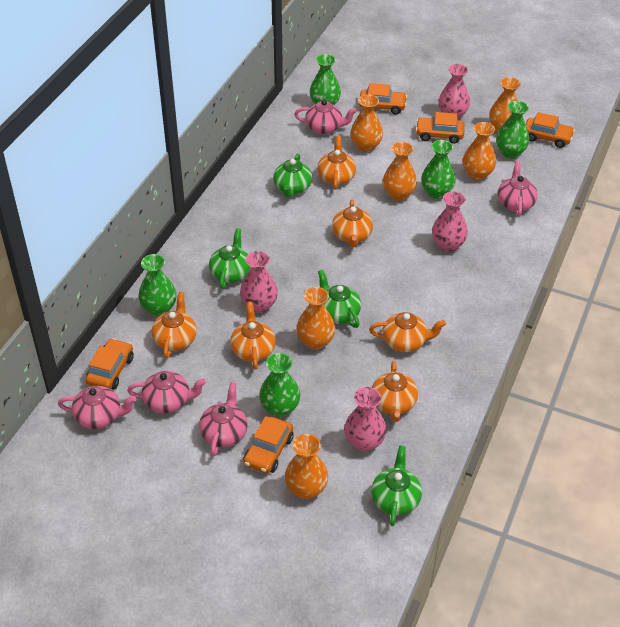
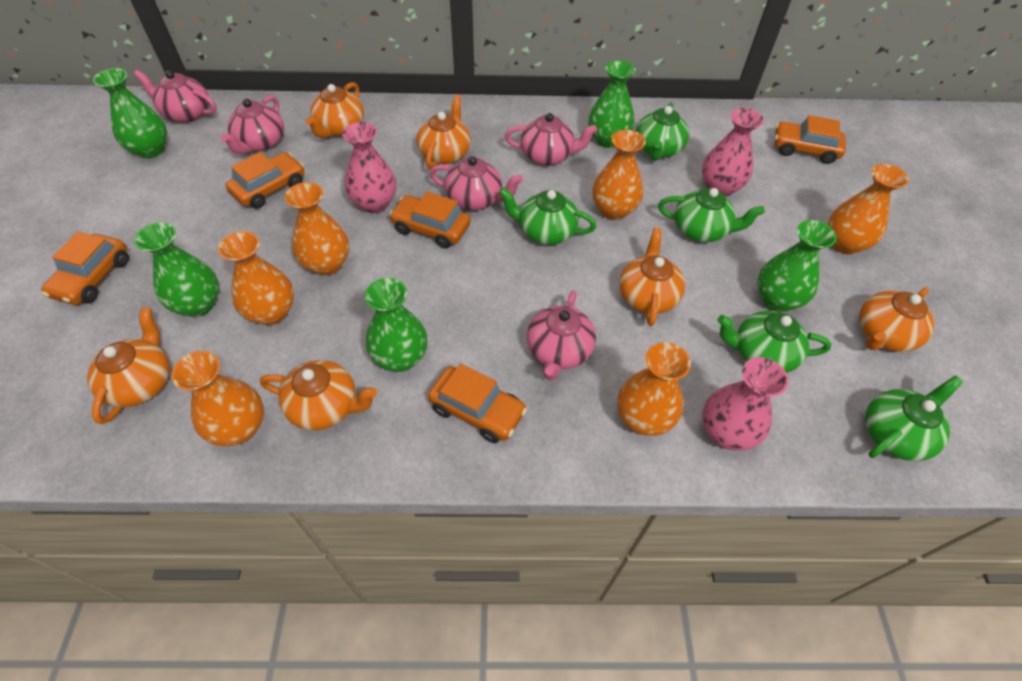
green teapot: [209,228,251,289] [273,153,313,198] [318,270,361,328] [371,445,422,526] = 4 -> [499,188,596,245] [636,103,689,161] [658,188,765,242] [717,311,831,373] [865,376,963,461] = 5
pink vase: [240,251,278,313] [344,387,387,452] [432,191,468,252] [438,64,470,119] = 4 -> [342,122,396,213] [702,108,764,197] [702,357,789,451] = 3

